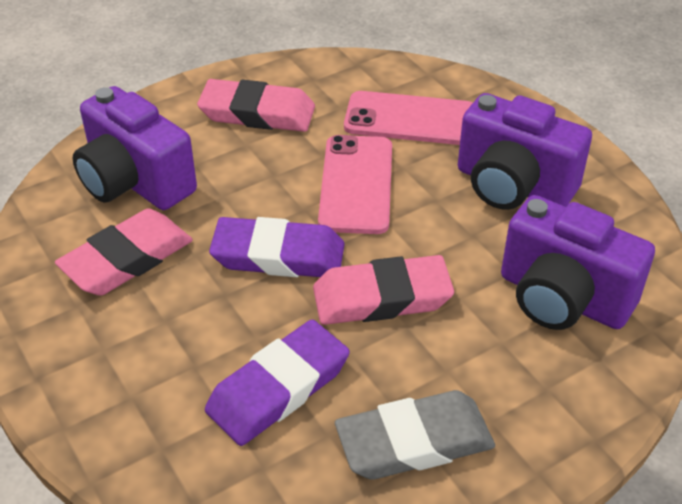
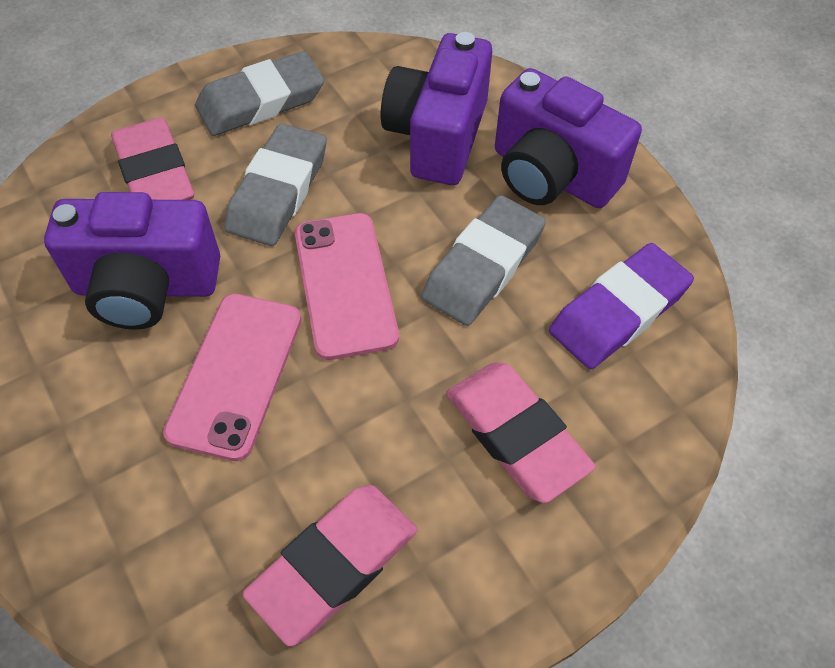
grey eraser: [335,390,495,480] = 1 -> [195,51,324,136] [224,123,327,246] [421,195,546,326] = 3
purple eraser: [205,320,350,446] [209,217,344,277] = 2 -> [549,243,694,369] = 1

